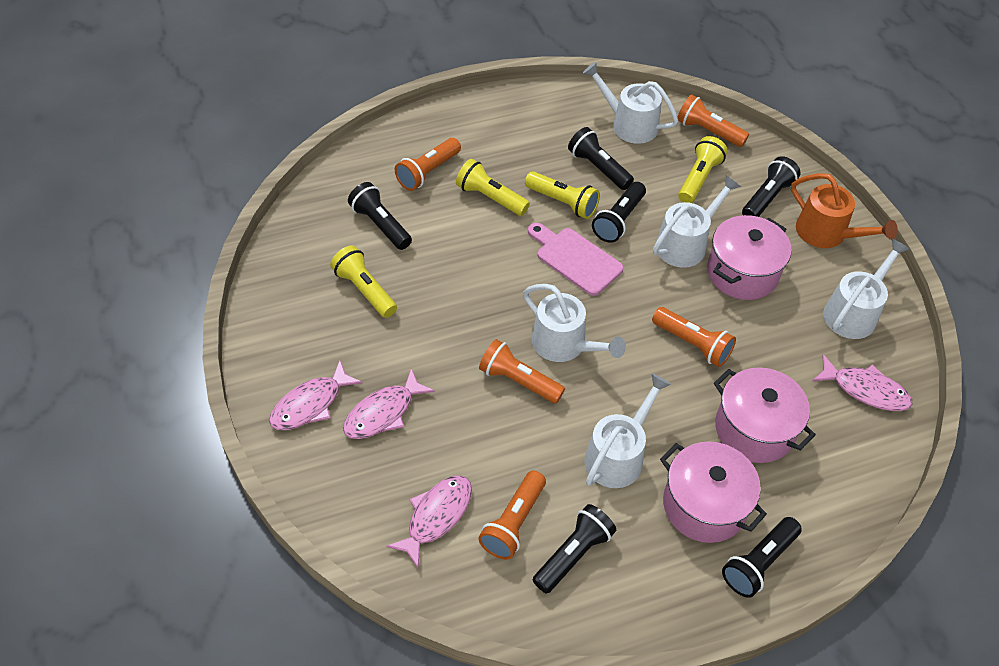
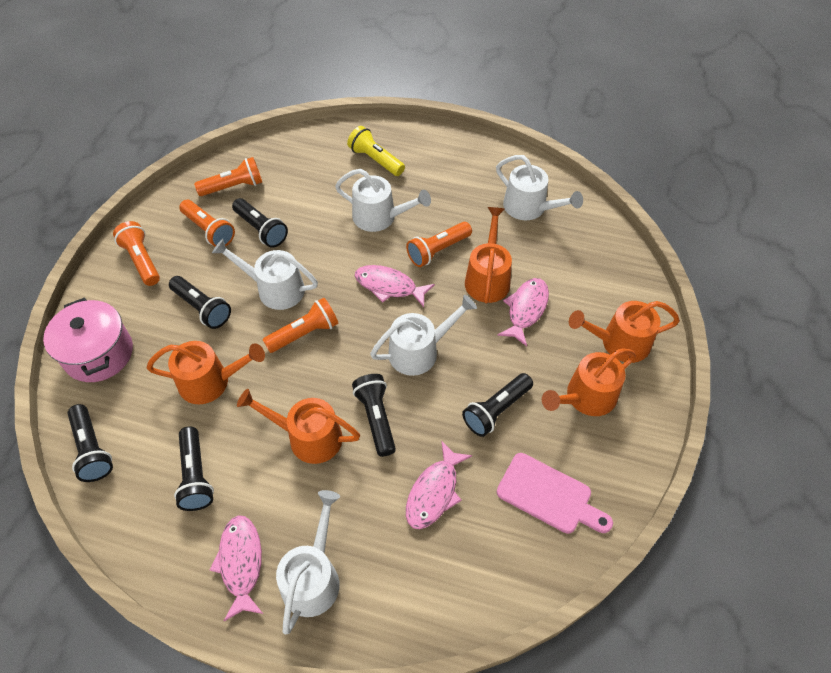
orange watering can: [791,173,898,248] = 1 -> [147,341,265,404] [237,389,360,464] [465,207,512,303] [542,348,636,416] [569,301,680,363] = 5
pink pot: [660,442,767,543] [707,215,792,300] [714,367,816,463] = 3 -> [43,298,133,382] = 1
yellow flashlight: [330,245,397,318] [456,159,530,216] [525,171,600,219] [678,136,728,203] = 4 -> [347,126,405,176] = 1

